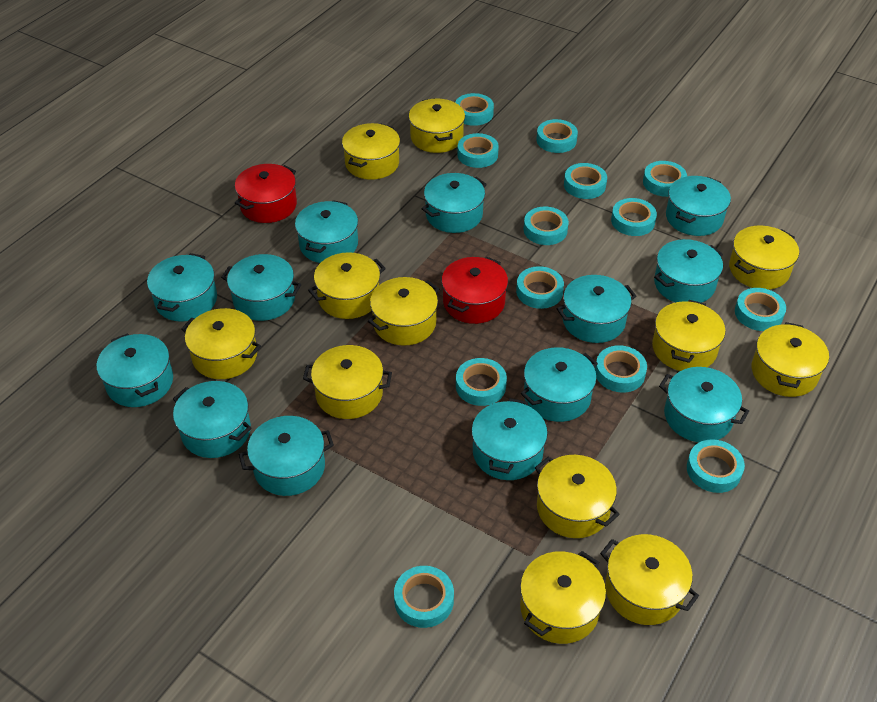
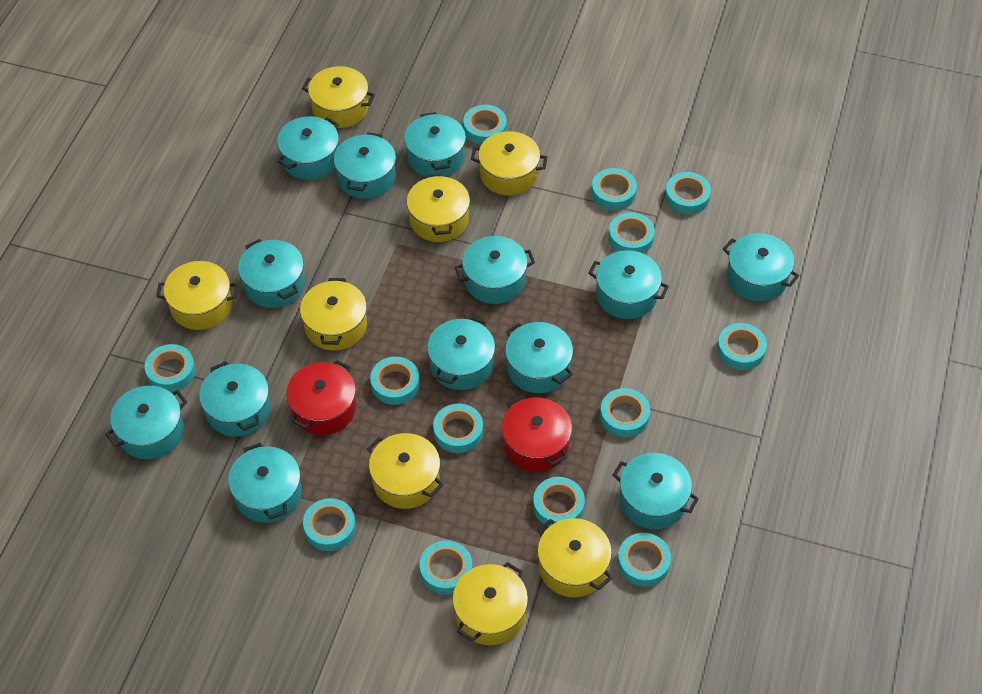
yellow pot: [181,308,261,379] [303,345,392,419] [308,252,386,319] [342,123,400,180] [368,277,439,346] [409,98,465,153] [520,551,606,644] [535,455,620,538] [600,534,699,625] [652,300,726,371] [729,225,799,290] [752,322,829,397] = 12 -> [156,261,238,330] [300,278,367,351] [302,66,375,128] [367,433,443,509] [407,174,470,242] [452,562,528,645] [471,131,548,196] [537,518,612,597] = 8

